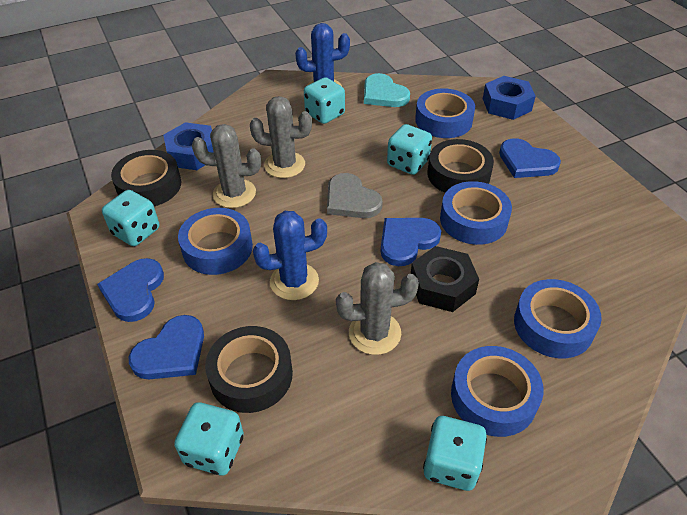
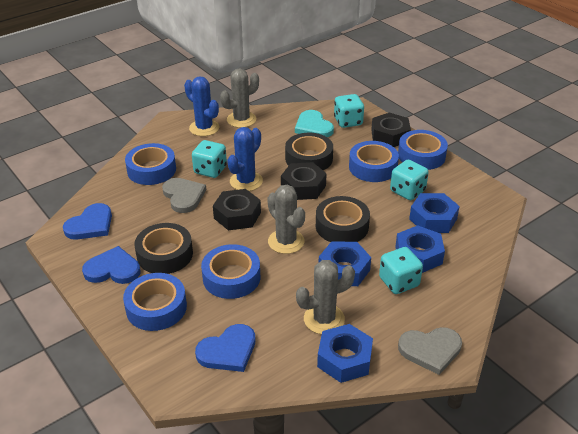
black nut: [411,246,479,312] = 1 -> [213,189,261,230] [281,162,327,200] [371,112,411,147] = 3
blue heart: [97,258,164,322] [129,315,204,379] [381,218,441,266] [499,138,561,178] = 4 -> [63,203,112,240] [82,246,140,284] [195,324,256,372] = 3
blue nut: [163,122,214,170] [483,76,536,120] = 2 -> [317,324,373,383] [319,241,371,286] [395,225,445,273] [409,193,460,233] = 4
grey heart: [327,173,383,218] = 1 -> [162,178,206,213] [398,327,462,375] = 2
turquoise dice: [102,190,159,246] [174,402,244,476] [304,77,345,124] [387,124,432,175] [423,416,487,491] = 5 -> [192,140,227,178] [334,94,364,128] [379,247,423,294] [390,160,429,200] = 4

